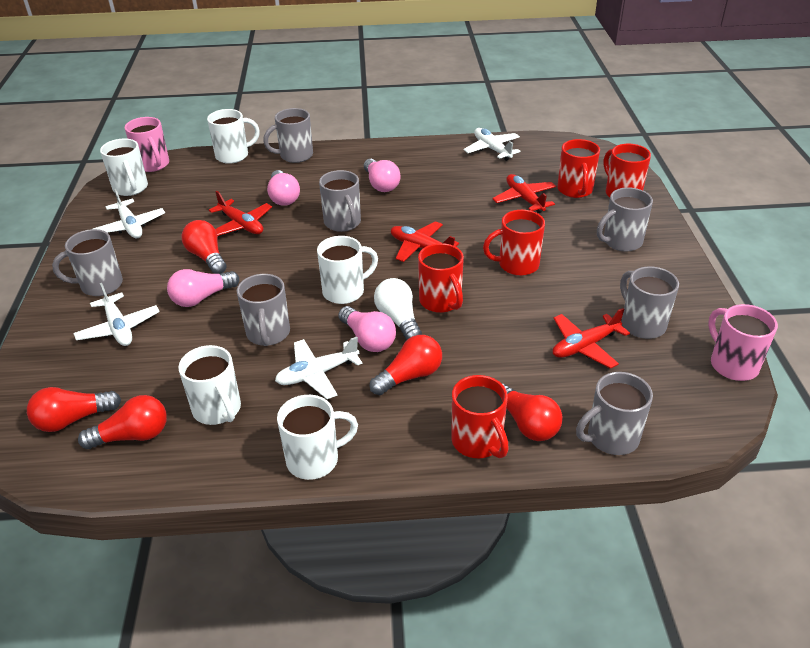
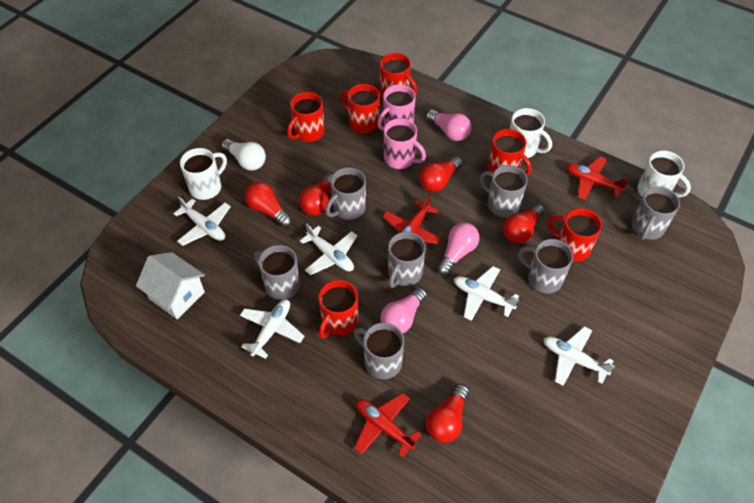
pink light bulb: [167,269,239,307] [267,170,300,206] [338,306,396,352] [364,159,401,192] = 4 -> [381,287,427,334] [426,109,471,141] [437,223,480,275] = 3
red mug: [418,243,464,313] [451,375,509,458] [483,210,545,276] [557,139,600,198] [604,144,651,197] = 5 -> [287,92,325,142] [319,280,358,339] [340,84,380,134] [380,53,417,97] [488,129,531,176] [548,208,602,262] = 6
red plane: [209,191,272,236] [391,221,459,262] [492,174,556,213] [553,308,630,369] = 4 -> [354,393,422,458] [382,195,442,244] [566,156,628,200] = 3
white house: none = 0 -> [136,252,205,319] = 1
white mug: [100,138,148,196] [178,345,241,425] [207,109,260,164] [277,395,358,480] [317,236,378,304] = 5 -> [180,148,227,200] [510,108,552,158] [637,150,691,197] = 3
white plane: [73,283,160,346] [93,189,165,238] [275,337,363,399] [464,128,521,161] = 4 -> [173,196,231,246] [240,299,304,359] [300,223,357,275] [454,266,519,321] [544,326,615,386] = 5

